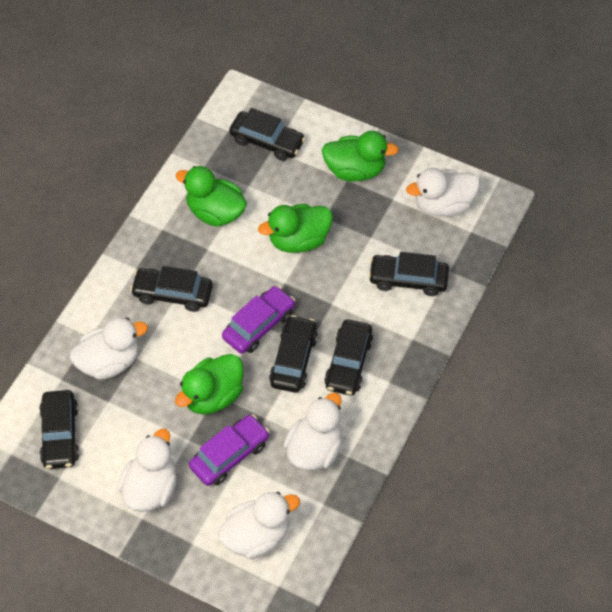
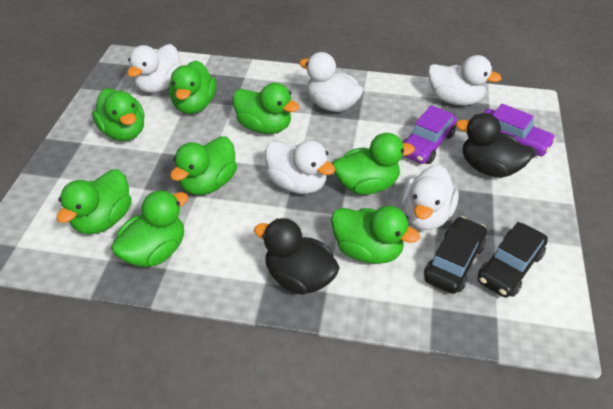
black car: [39,390,79,469] [130,266,213,312] [229,108,306,161] [269,315,318,393] [324,319,373,396] [368,252,449,296] = 6 -> [424,216,487,294] [478,222,548,298] = 2
black duck: none = 0 -> [254,218,340,295] [456,113,534,178] = 2
green duck: [175,166,247,227] [175,354,244,415] [258,204,333,253] [322,131,399,182] = 4 -> [57,169,132,234] [92,89,144,141] [111,190,188,267] [169,61,216,114] [170,137,237,195] [233,83,299,134] [331,206,420,264] [333,133,415,195] = 8

